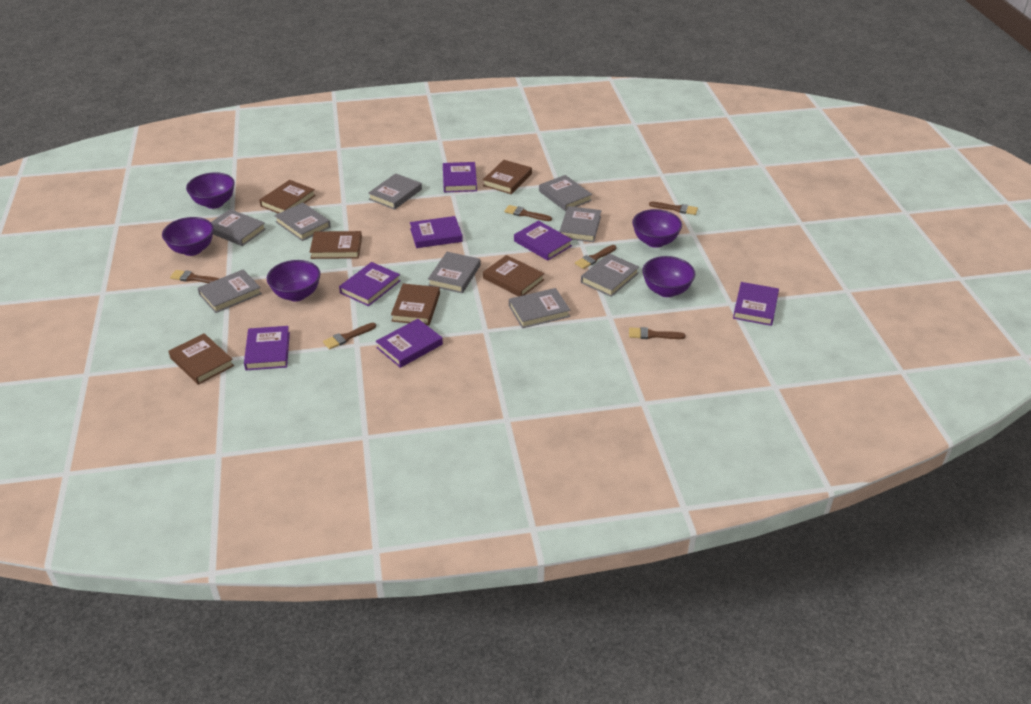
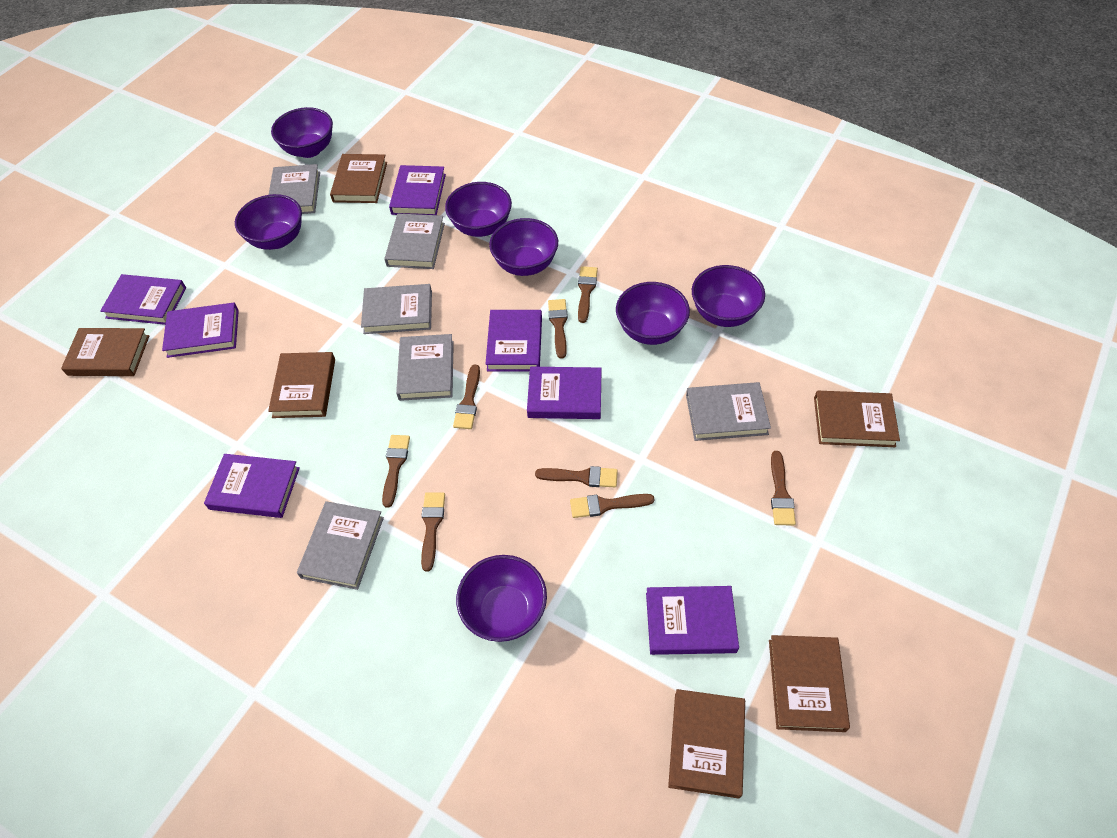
brown brush: [170,270,220,283] [323,323,376,349] [505,205,552,221] [575,245,616,269] [629,327,686,339] [649,202,698,215] = 6 -> [382,435,410,508] [421,493,445,572] [453,364,480,429] [535,466,618,487] [548,299,568,359] [570,494,655,518] [578,266,598,323] [771,451,796,526] = 8
grey book: [198,270,262,313] [211,209,266,246] [274,202,331,241] [368,173,422,210] [428,252,481,293] [509,288,570,328] [539,175,592,211] [559,206,601,242] [581,253,639,297] = 9 -> [269,164,320,214] [297,501,384,590] [361,284,432,334] [384,214,445,269] [396,334,454,401] [686,382,771,441] = 6
purple bowl: [162,217,214,256] [186,172,235,209] [267,260,320,301] [632,209,682,248] [642,256,695,297] = 5 -> [235,194,302,250] [271,107,333,158] [445,182,512,237] [456,555,547,642] [489,218,558,276] [616,282,690,345] [692,265,765,327] = 7

